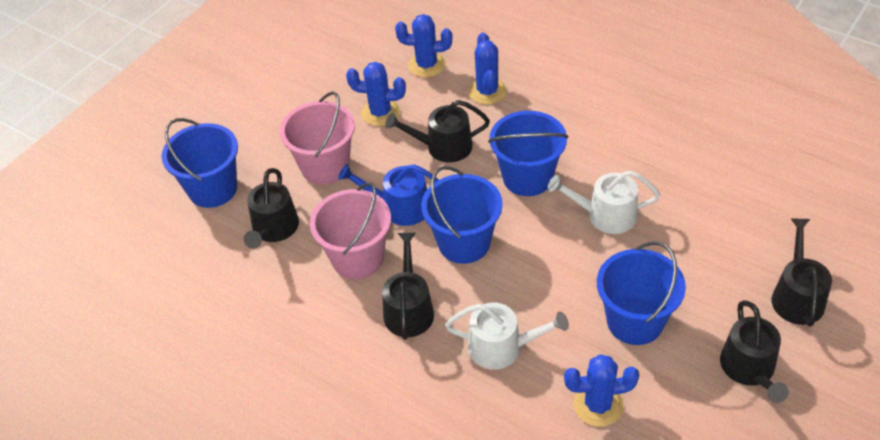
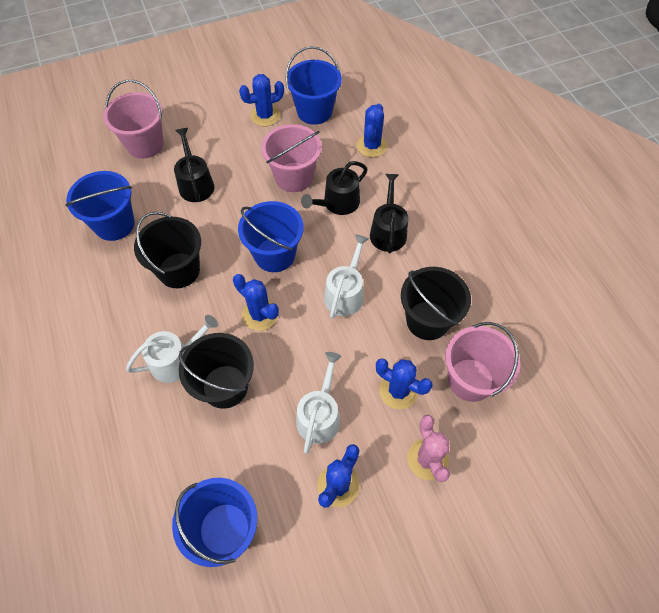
black bucket: none = 0 -> [134,212,201,288] [179,333,254,409] [401,267,471,340] = 3
black watering can: [244,168,299,249] [382,233,434,340] [385,100,490,163] [720,300,789,403] [772,218,832,327] = 5 -> [174,128,215,202] [301,161,368,215] [370,174,408,253] = 3
blue cactus: [346,62,406,126] [395,14,452,78] [468,32,507,105] [564,354,639,427] = 4 -> [233,274,279,331] [239,74,284,126] [317,444,360,508] [357,104,387,157] [376,358,433,409] = 5
blue watering can: [338,164,439,226] = 1 -> none = 0
pink bucket: [280,91,355,185] [310,182,391,279] = 2 -> [103,80,164,159] [261,124,322,192] [445,322,520,402] = 3
pink cactus: none = 0 -> [407,415,450,482] = 1
white watering can: [445,303,569,370] [548,171,660,234] = 2 -> [126,315,218,383] [296,352,342,454] [324,234,369,319] = 3

